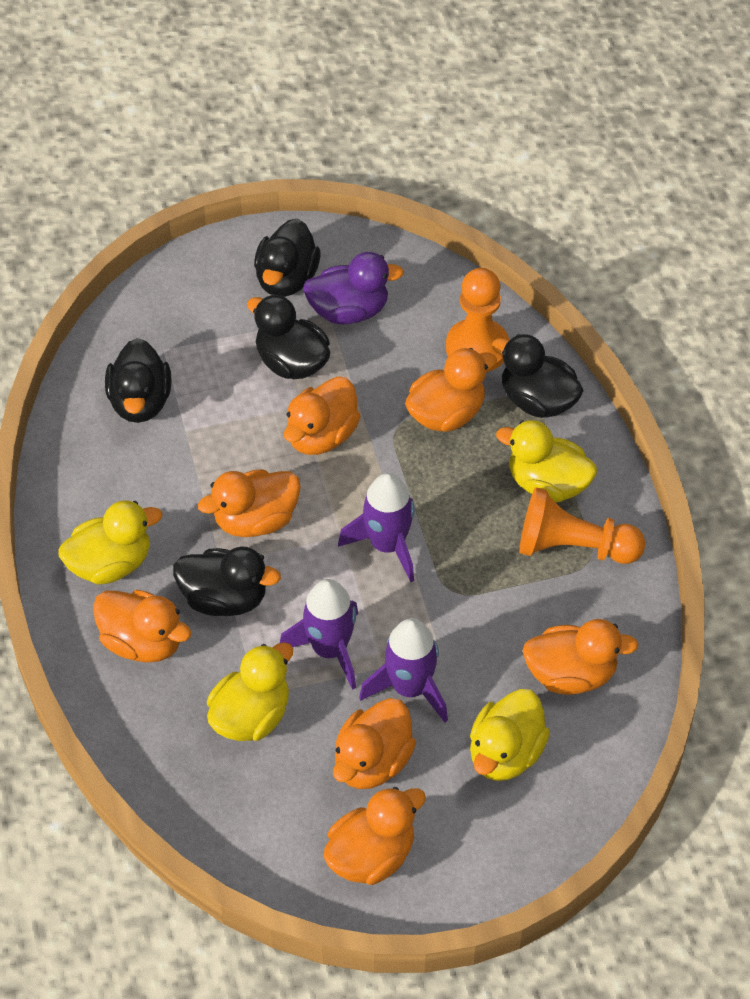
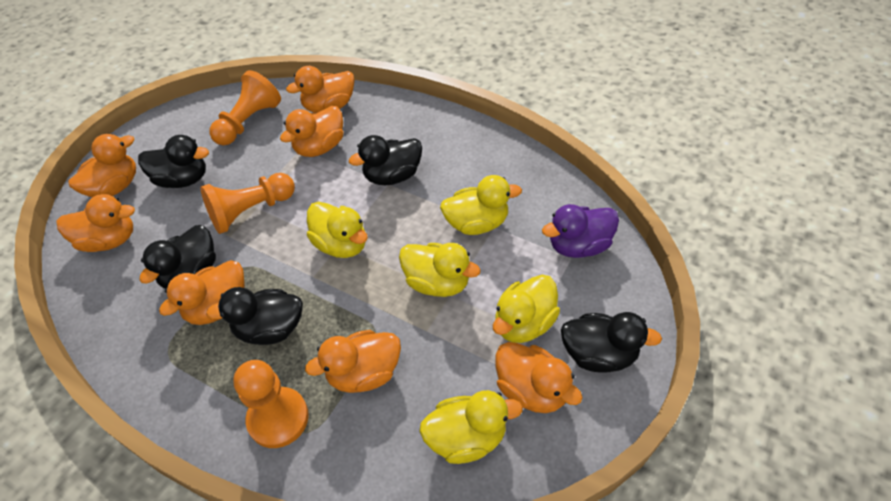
orange pawn: [446,268,509,372] [519,487,645,564] = 2 -> [200,173,295,234] [209,70,281,145] [234,360,309,448] = 3
purple rocket: [280,579,358,690] [338,473,415,582] [359,618,448,723] = 3 -> none = 0
yellow duck: [58,500,162,585] [207,642,293,741] [470,689,550,781] [496,420,597,502] = 4 -> [307,202,368,258] [399,243,481,297] [419,390,523,464] [440,175,522,235] [493,275,560,343] = 5

